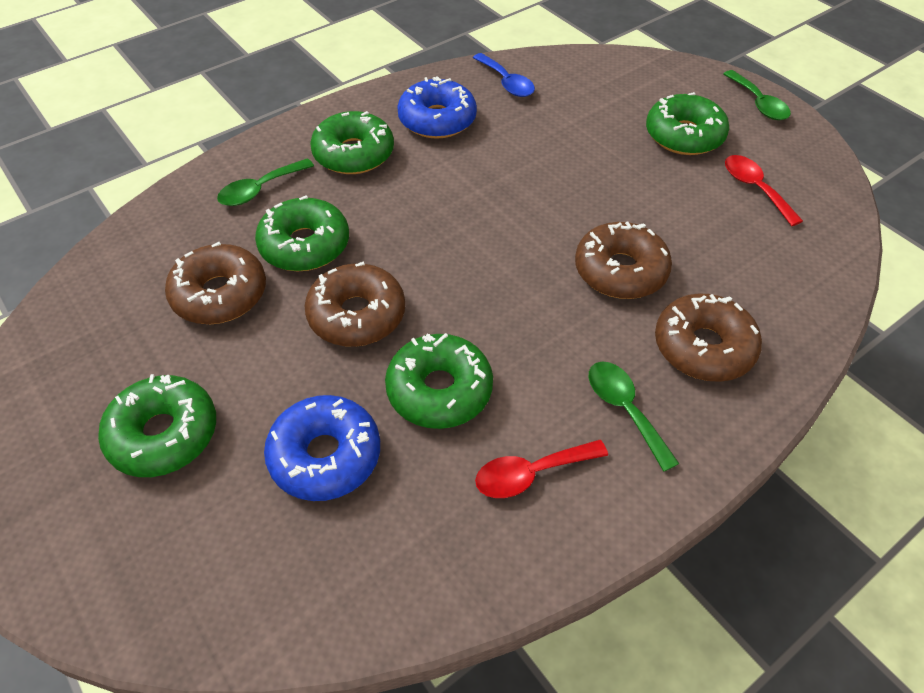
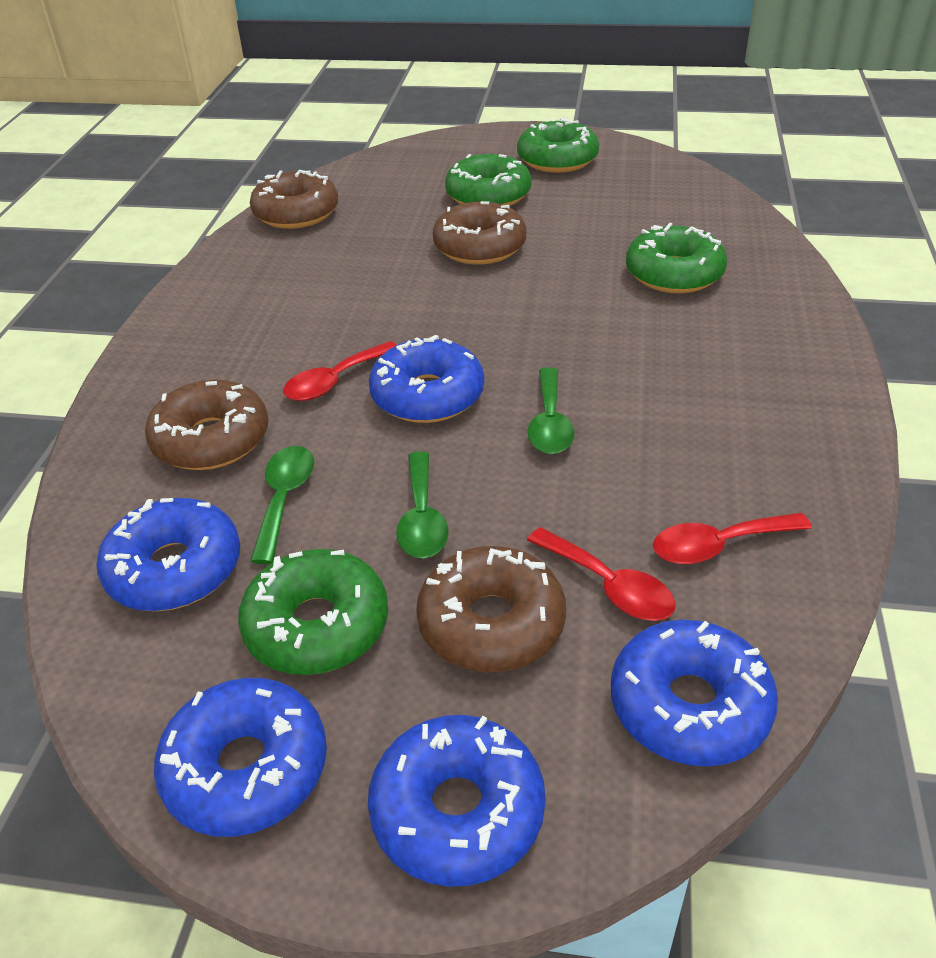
blue donut: [264,395,380,501] [397,76,477,139] = 2 -> [96,498,240,611] [154,678,327,837] [368,715,546,887] [369,335,484,423] [611,620,778,767] = 5
blue spoon: [473,53,535,97] = 1 -> none = 0
green donut: [98,374,216,477] [255,195,349,272] [310,111,394,174] [385,333,493,429] [646,92,729,155] = 5 -> [238,549,388,675] [445,154,531,206] [517,118,599,173] [626,223,727,293] = 4
red spoon: [475,440,608,498] [725,155,803,226] = 2 -> [283,341,397,401] [527,527,675,621] [653,513,812,564] = 3

